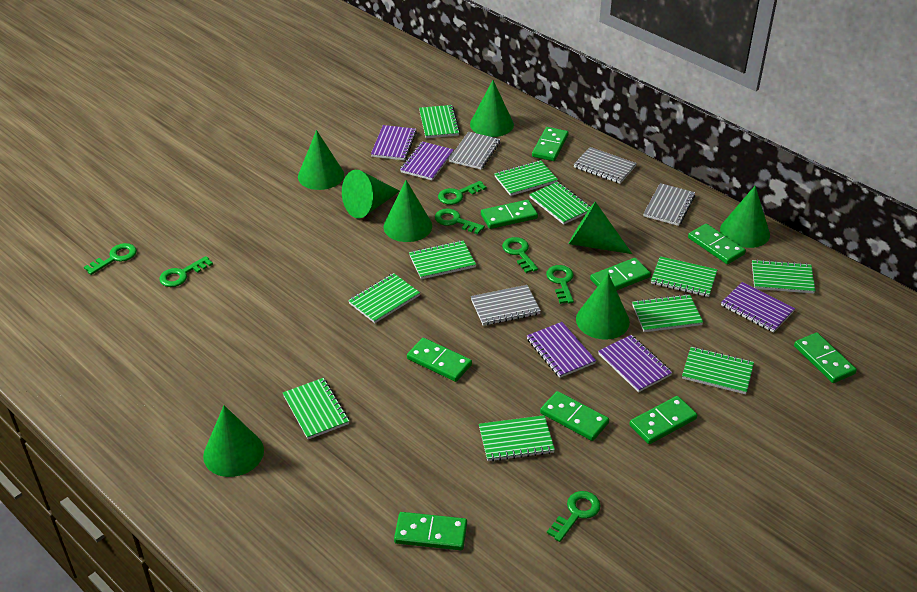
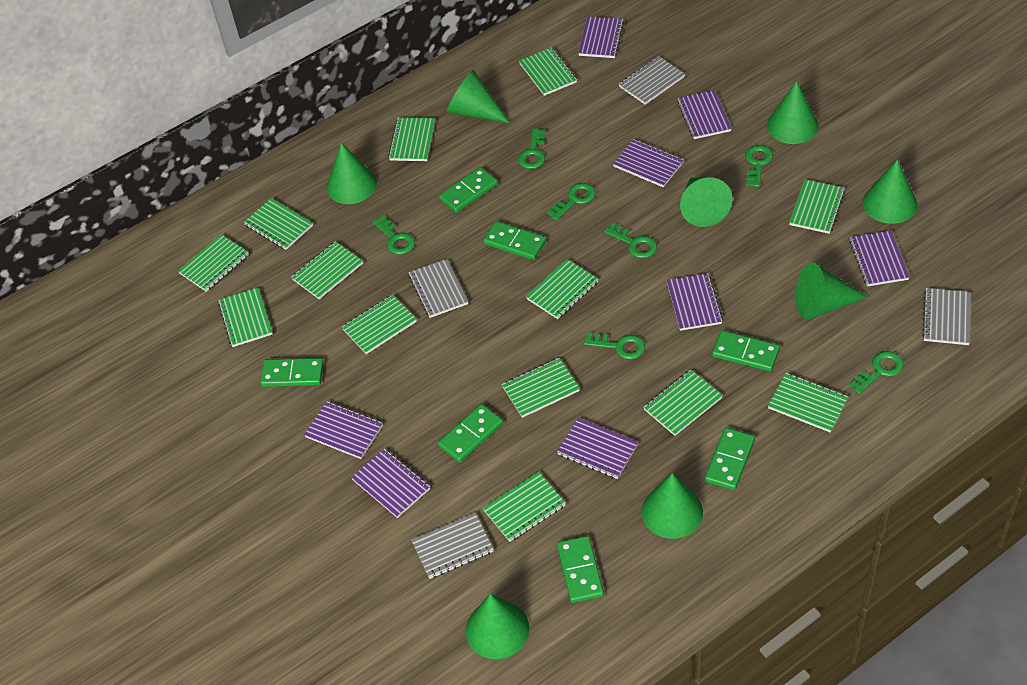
green domino: [394,512,467,550] [407,338,472,382] [481,200,538,229] [532,127,569,161] [540,391,609,441] [590,258,651,291] [629,396,697,444] [688,224,746,264] [794,333,857,383] = 9 -> [260,358,324,387] [438,404,503,462] [439,167,498,213] [483,221,546,260] [557,536,604,603] [705,428,755,490] [712,330,780,372] = 7
green notebook: [283,378,349,439] [348,273,420,323] [409,241,476,279] [419,105,460,138] [479,415,555,461] [494,160,558,196] [529,182,591,225] [632,294,703,332] [651,256,717,297] [682,347,754,394] [752,259,815,294] = 11 -> [178,234,249,291] [218,288,273,347] [244,198,313,250] [291,241,363,299] [342,294,417,354] [388,117,435,161] [483,472,566,542] [502,358,580,418] [519,47,577,96] [526,259,598,319] [643,370,723,436] [768,373,848,433] [789,179,845,234] = 13
purple notebook: [371,125,417,160] [400,142,454,181] [527,322,596,378] [598,335,672,392] [721,282,795,333] = 5 -> [304,401,383,459] [351,449,430,518] [557,418,638,479] [578,16,624,58] [613,139,684,187] [667,273,723,331] [677,90,732,139] [850,230,910,286] = 8

